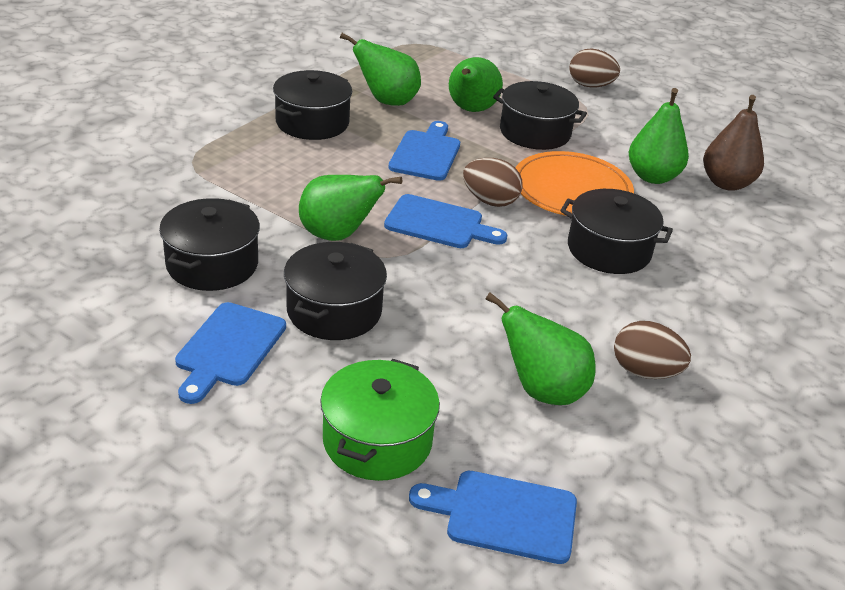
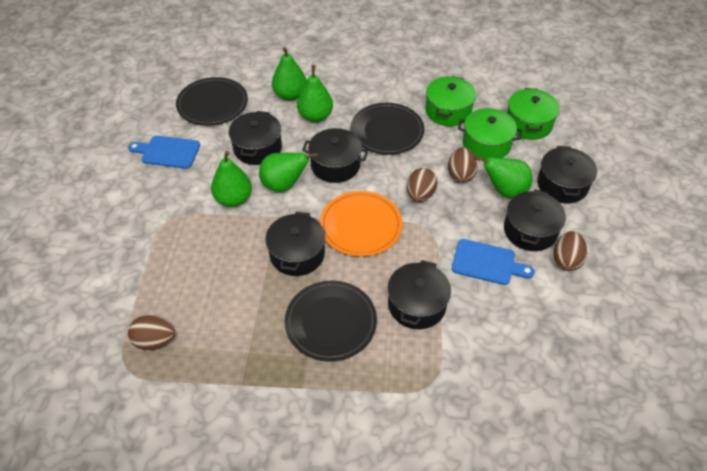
black plate: none = 0 -> [176,77,248,126] [285,281,377,362] [350,103,424,155] = 3
black pot: [159,198,260,291] [273,70,352,140] [284,242,387,340] [493,81,587,150] [560,189,673,274] = 5 -> [229,111,282,165] [265,211,325,276] [302,128,368,183] [388,260,451,329] [504,190,566,251] [537,146,597,203] = 6
blue cutting board: [175,302,286,404] [384,194,507,248] [388,121,460,181] [409,471,577,564] = 4 -> [128,136,200,169] [452,239,535,285] = 2
brown egg: [463,158,522,207] [569,49,620,88] [614,321,691,379] = 3 -> [128,315,175,350] [407,168,437,202] [448,147,477,183] [553,231,587,271] = 4
brown pear: [703,95,764,191] = 1 -> none = 0
green pot: [320,359,440,481] = 1 -> [425,76,476,126] [458,108,522,160] [507,88,560,140] = 3

